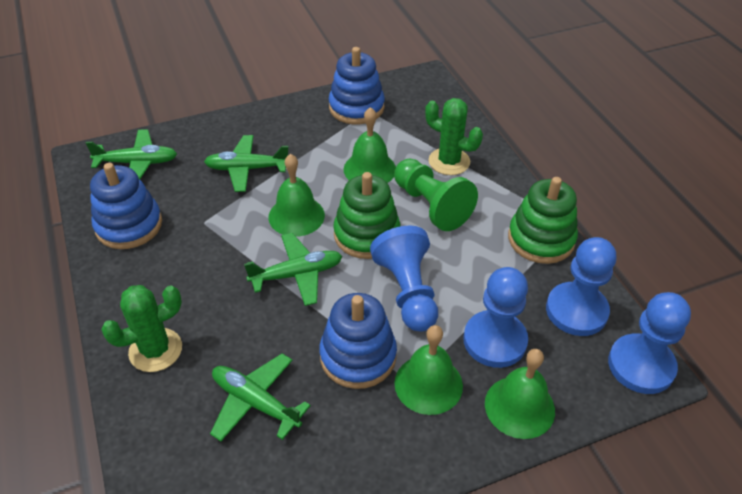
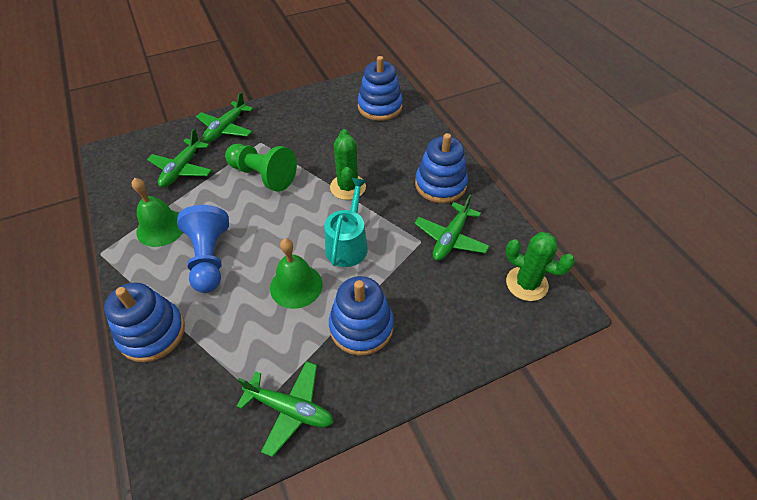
blue pawn: [370,226,438,332] [463,267,528,368] [546,237,616,336] [608,292,691,394] = 4 -> [177,205,229,293] = 1
blue stacking toy: [90,163,162,249] [319,293,397,389] [328,47,385,124] = 3 -> [104,282,185,362] [329,276,394,356] [357,56,403,121] [415,133,468,203] = 4
green bell: [268,154,325,237] [344,107,396,183] [394,325,463,415] [485,349,555,439] = 4 -> [132,178,183,247] [270,238,323,309] = 2
green stacking toy: [333,172,400,259] [508,177,578,264] = 2 -> none = 0
turquoise watering can: none = 0 -> [325,178,368,267] = 1

